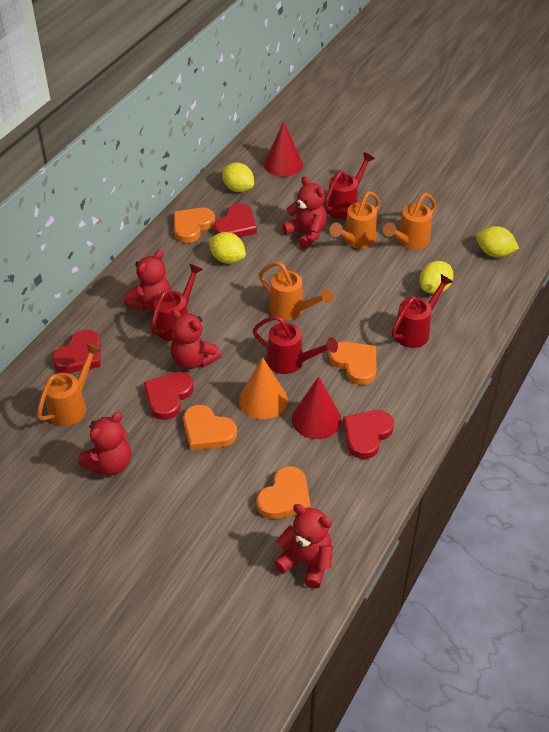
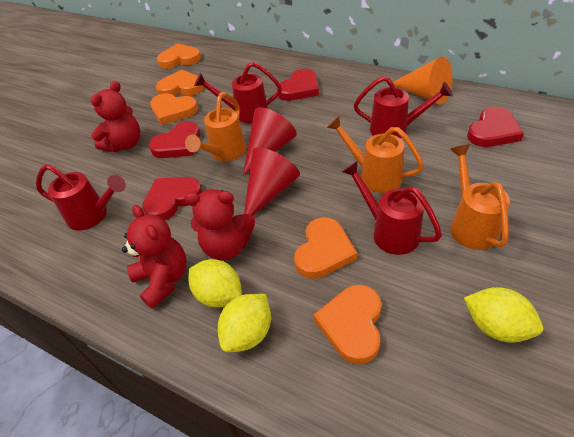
orange heart: [174,208,215,243] [183,405,237,450] [257,466,310,519] [329,342,377,385] = 4 -> [150,93,198,125] [156,70,204,96] [157,43,201,69] [294,217,357,279] [314,285,382,364] = 5
orange watering can: [37,343,101,426] [259,262,333,320] [330,191,380,249] [383,193,436,250] = 4 -> [185,92,246,161] [326,116,424,193] [450,144,510,250] = 3
red teddy bear: [78,412,131,475] [124,250,171,311] [171,309,222,369] [274,504,333,589] [282,176,327,249] = 5 -> [91,81,140,152] [122,205,187,309] [184,189,255,260] = 3
yellow lemon: [209,232,246,264] [222,162,254,192] [420,261,454,294] [476,226,519,257] = 4 -> [188,259,242,307] [218,294,271,352] [464,287,543,342] = 3

